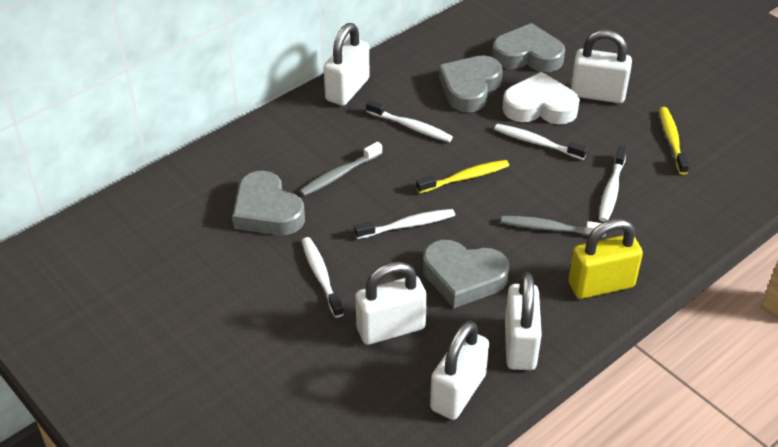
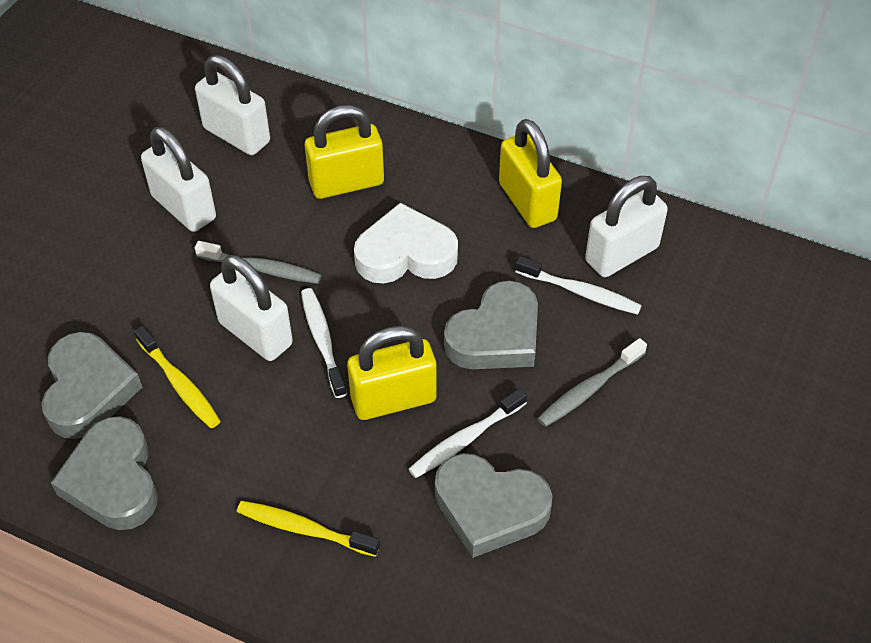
white padlock: [324,23,370,106] [355,262,427,345] [430,321,489,420] [505,272,542,370] [570,30,632,103] = 5 -> [141,127,216,232] [195,55,270,155] [210,255,293,361] [585,176,668,277] = 4
white toothbrush: [302,237,344,318] [354,209,455,239] [366,100,453,142] [494,124,588,160] [599,146,627,222] = 5 -> [301,288,347,398] [409,388,527,478] [515,256,642,315] = 3
yellow padlock: [568,219,643,299] = 1 -> [305,105,384,199] [347,326,436,420] [499,119,562,228] = 3

